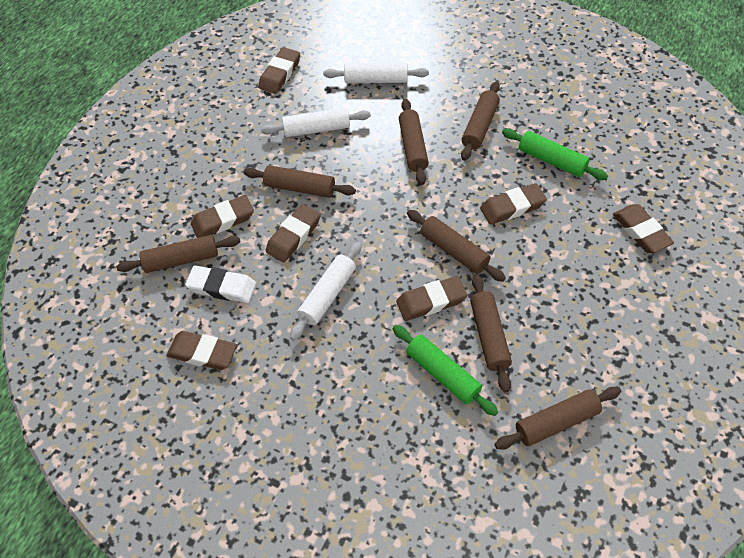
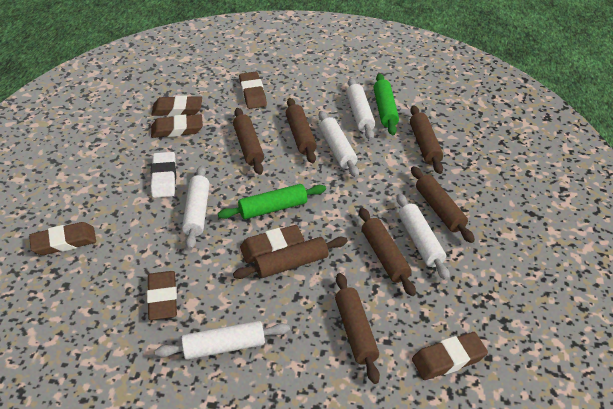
white rolling pin: [261,108,371,137] [290,242,362,341] [323,63,429,83] = 3 -> [155,321,290,360] [182,165,210,250] [319,111,359,177] [346,78,375,140] [396,193,450,280] = 5

